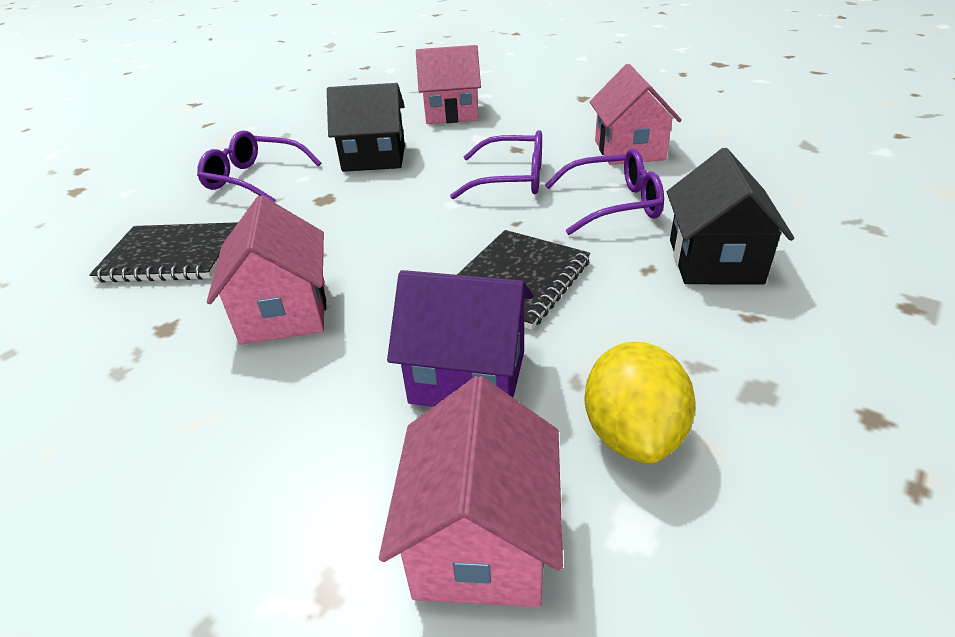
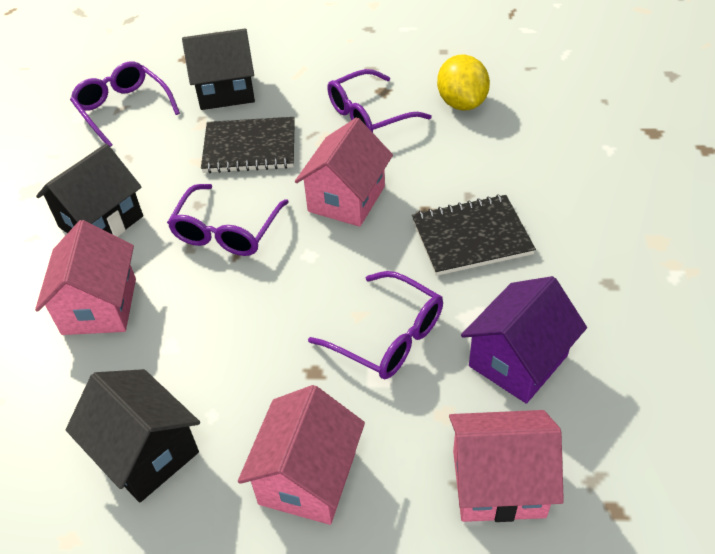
black house: [327,83,405,172] [667,148,794,285] = 2 -> [36,144,143,237] [66,369,200,502] [182,28,255,110] = 3
purple glasses: [197,130,321,202] [450,130,542,200] [545,149,664,235] = 3 -> [70,61,180,147] [167,184,289,256] [308,271,443,379] [327,69,432,133] = 4

